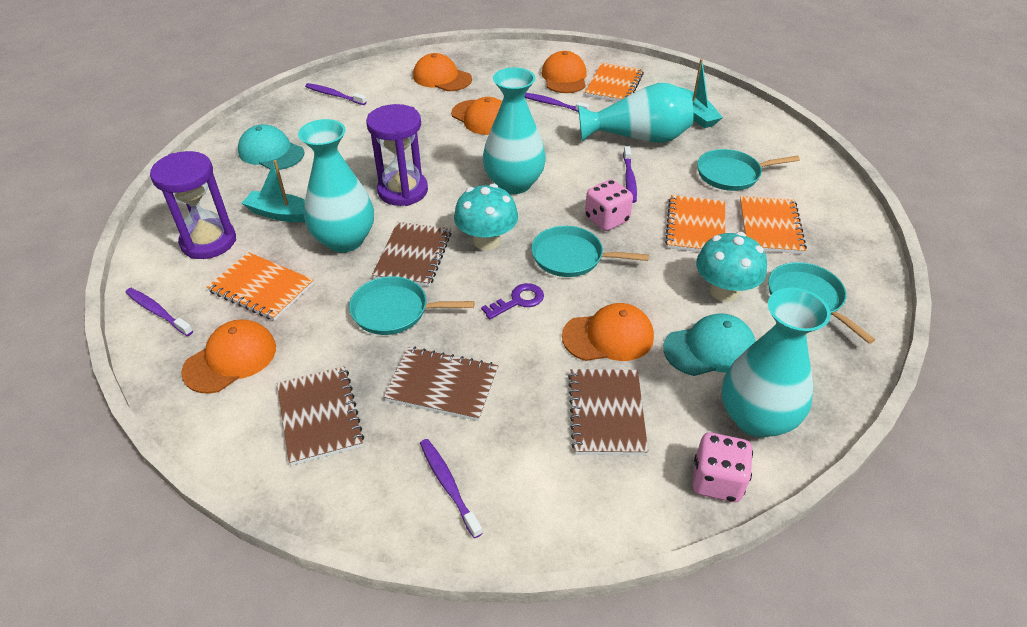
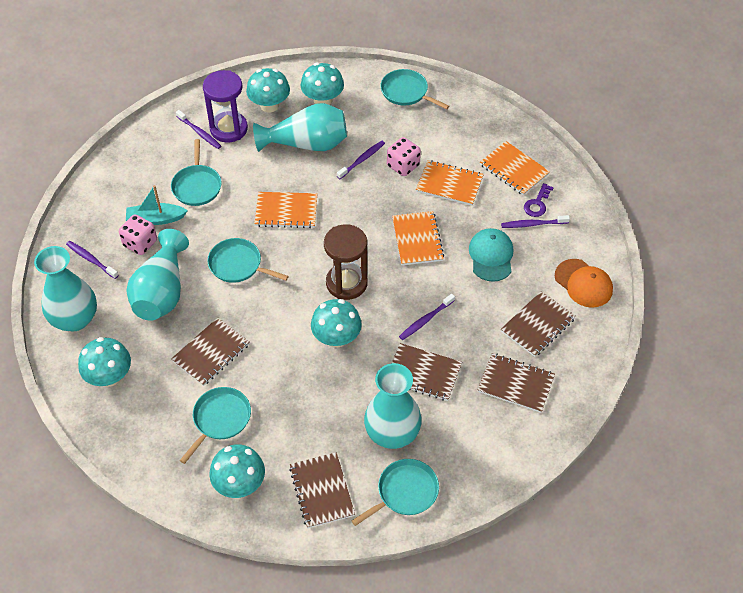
brown hourglass: none = 0 -> [324,224,368,300] = 1
brown notebook: [277,366,364,466] [372,222,451,286] [384,347,498,421] [568,369,648,455] = 4 -> [171,318,249,386] [289,452,355,528] [392,343,462,401] [477,353,555,413] [501,291,576,357] = 5
orange cap: [181,319,276,394] [413,53,472,91] [451,97,502,135] [542,51,587,93] [562,303,654,361] = 5 -> [555,259,613,308] = 1
purple hourglass: [150,151,236,259] [366,104,428,206] = 2 -> [203,70,248,143] = 1
turquoise boat: [242,160,305,222] [679,59,723,128] = 2 -> [126,185,188,225] = 1
turquoise cap: [238,124,304,170] [663,313,756,376] = 2 -> [469,228,513,282] = 1
turquoise mushroom: [454,184,518,250] [696,232,767,302] = 2 -> [78,337,131,387] [209,444,265,498] [246,68,290,112] [301,63,344,105] [311,299,362,348] = 5
turquoise pan: [349,276,475,335] [531,226,649,277] [697,149,800,191] [768,262,875,344] = 4 -> [171,139,222,206] [180,387,251,464] [208,238,288,283] [352,459,439,526] [380,69,449,109] = 5

